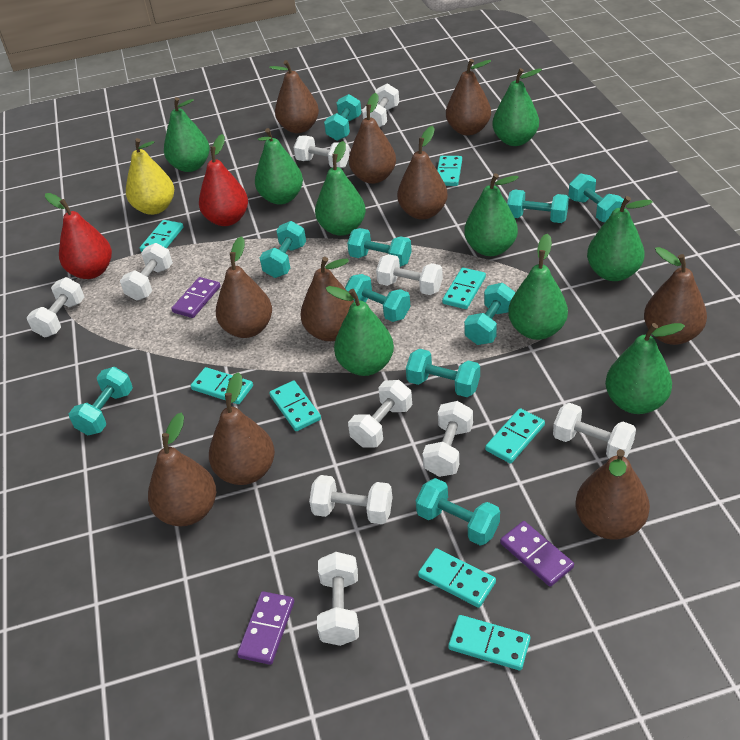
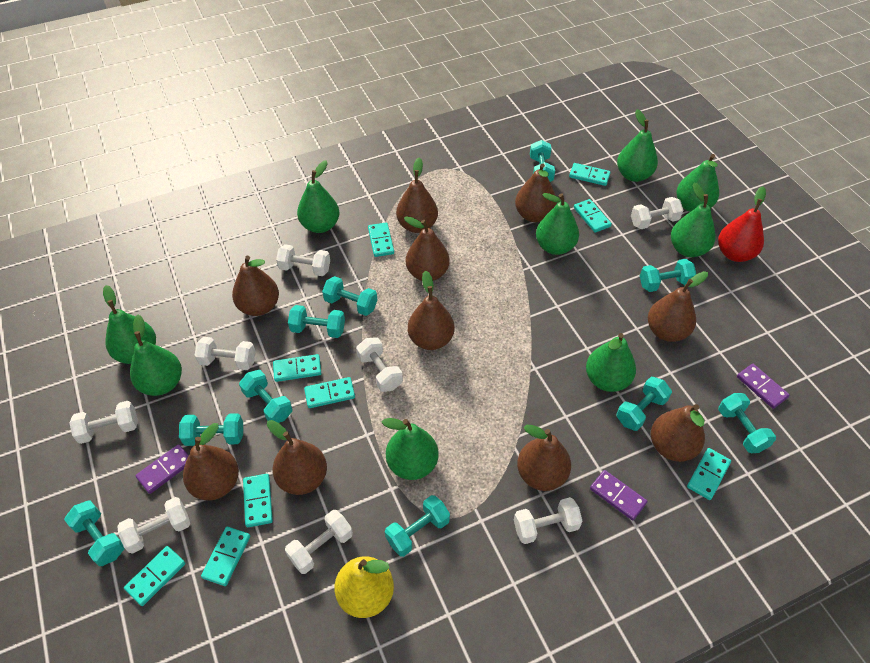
red pear: [45,193,112,279] [199,134,248,226] = 2 -> [718,186,766,262] = 1
turquoise domino: [140,220,184,252] [191,367,253,404] [269,380,321,431] [418,548,496,608] [437,156,462,186] [442,268,486,309] [448,615,530,670] [485,408,545,464] = 8 -> [124,546,185,606] [201,527,250,586] [243,474,273,527] [273,354,321,382] [304,377,355,408] [368,223,394,257] [569,163,611,186] [574,199,612,233] [687,448,731,500] = 9
white dumbbell: [27,277,84,337] [120,243,173,301] [293,136,349,168] [309,475,393,524] [317,552,359,646] [348,380,412,448] [362,83,399,127] [376,254,443,295] [422,401,473,477] [553,403,636,458] = 10 -> [70,401,138,444] [117,497,190,554] [194,337,256,370] [276,244,330,276] [285,510,353,574] [356,337,403,392] [514,497,582,544] [631,197,683,229] = 8

